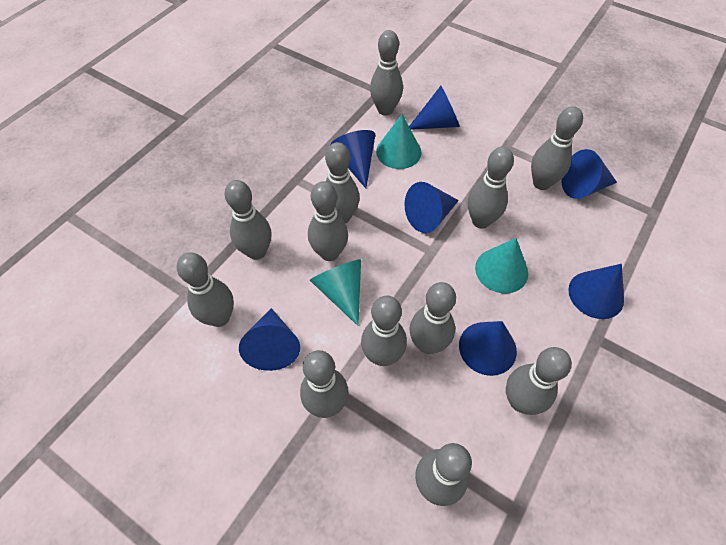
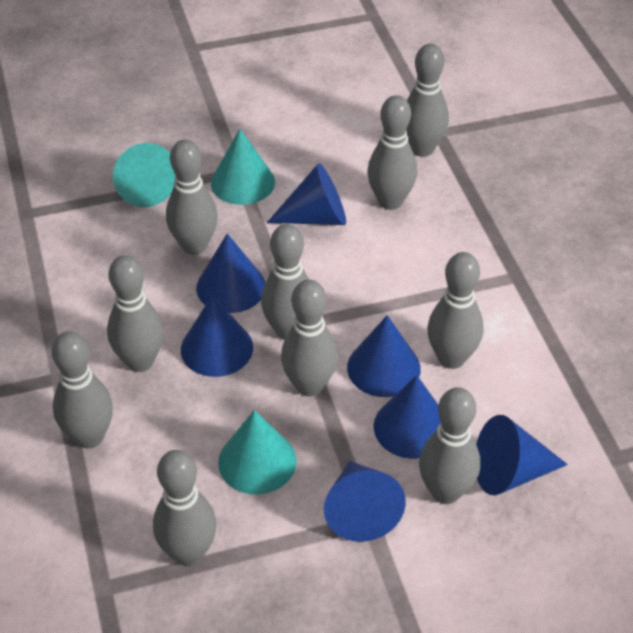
grey bowling pin: [177,253,234,327] [224,180,272,260] [300,350,349,418] [308,181,348,261] [325,142,360,224] [361,296,407,366] [370,30,403,115] [409,282,456,354] [415,443,472,506] [468,147,514,229] [506,347,572,415] [531,106,583,190] = 12 -> [52,331,113,449] [107,255,164,372] [153,450,217,566] [166,140,218,255] [261,224,309,340] [281,280,338,397] [367,95,417,210] [406,44,449,157] [419,387,480,504] [427,252,484,369] = 10

